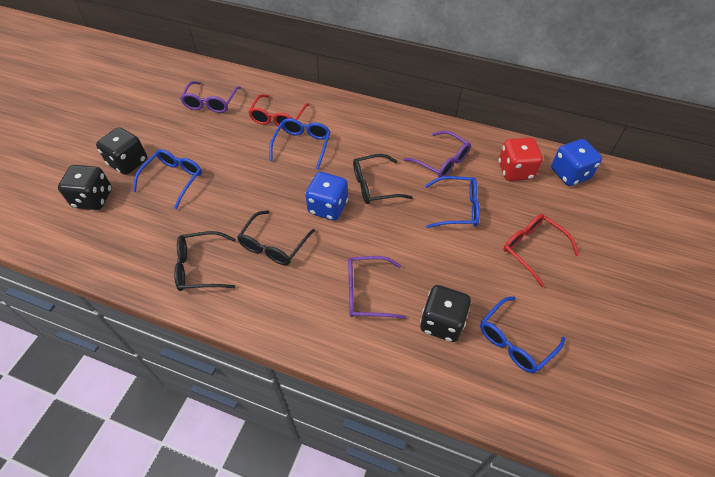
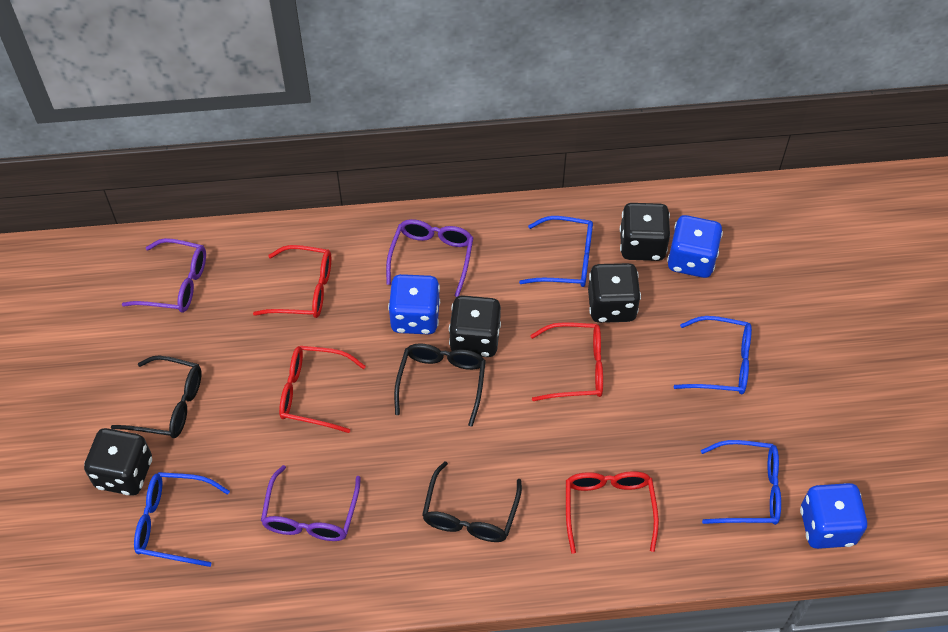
black dice: [58,165,112,210] [96,127,147,175] [420,285,471,342] = 3 -> [84,428,152,496] [449,295,501,357] [588,263,641,323] [620,203,670,261] = 4
blue dice: [305,172,348,221] [551,139,602,186] = 2 -> [388,274,440,335] [667,215,723,278] [800,483,867,549] = 3
red dice: [499,138,543,181] = 1 -> none = 0
red glasses: [248,94,310,128] [503,214,579,287] = 2 -> [253,245,331,318] [279,346,366,433] [530,322,603,401] [566,471,659,554] = 4

